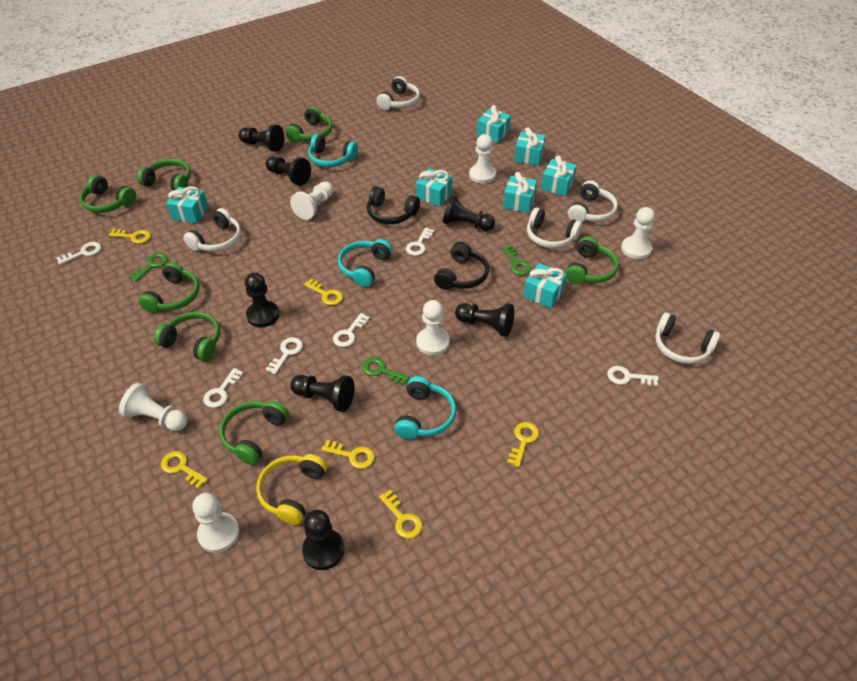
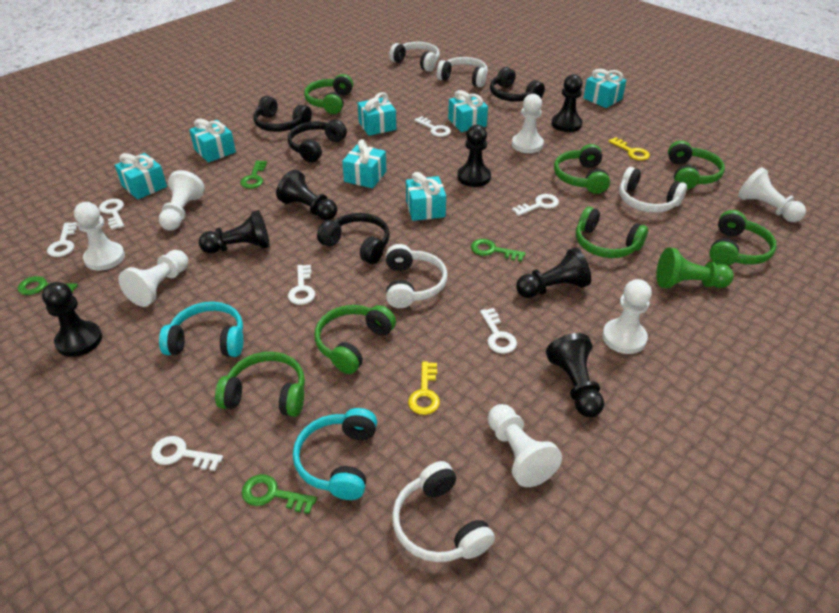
black headphones: [367,186,420,224] [434,242,489,290] = 2 -> [253,96,312,132] [288,119,347,163] [317,213,390,264] [490,67,545,102] = 4
green key: [128,253,168,282] [362,357,409,386] [502,245,531,275] = 3 -> [17,276,78,295] [240,160,267,189] [242,474,317,514] [471,239,526,262] = 4
green pawn: none = 0 -> [656,247,734,288] = 1
turquoise headphones: [308,134,358,167] [338,239,393,287] [395,376,456,439] = 3 -> [159,302,243,357] [293,408,377,500] = 2
white key: [57,242,101,265] [203,368,243,408] [266,337,303,374] [333,313,370,347] [406,227,434,256] [607,366,659,386] = 6 -> [47,222,77,257] [99,199,124,230] [151,436,223,471] [288,265,315,305] [414,116,451,137] [480,308,517,354] [512,194,559,216] = 7
white pawn: [119,383,187,431] [192,493,240,553] [290,181,334,220] [416,300,450,356] [469,134,496,184] [621,207,655,259] = 6 -> [74,202,125,271] [119,250,188,307] [159,170,205,231] [488,404,562,487] [512,94,544,153] [602,279,652,354] [738,167,806,222] = 7
yellow headphones: [256,454,327,525] = 1 -> none = 0
yellow key: [109,229,151,244] [161,451,208,489] [304,278,343,305] [321,440,375,469] [379,490,422,539] [507,422,539,467] = 6 -> [408,361,440,415] [608,137,650,161] = 2

